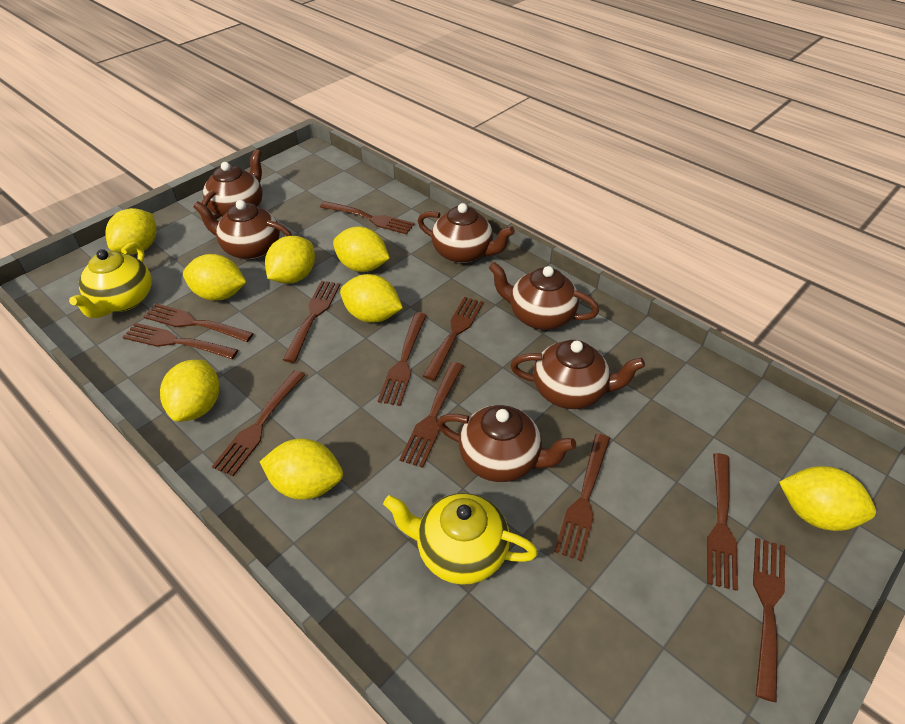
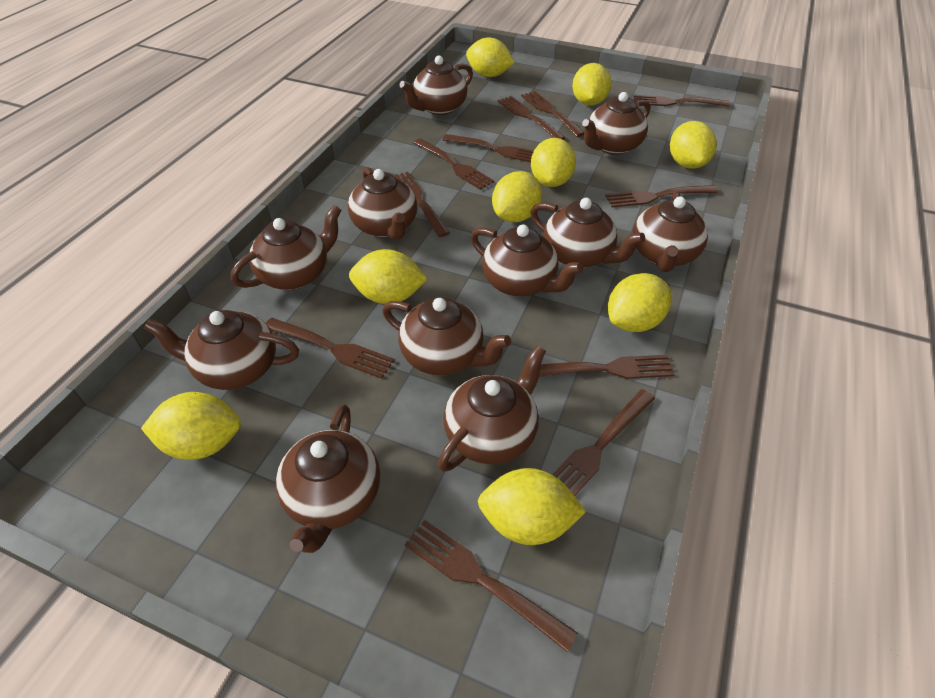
brown teapot: [193,200,292,260] [202,149,263,219] [418,203,515,263] [437,405,576,482] [489,262,599,330] [510,340,645,409] = 6 -> [144,310,299,390] [231,205,342,290] [276,404,380,553] [348,167,417,240] [382,297,511,376] [400,55,473,115] [438,346,546,472] [471,224,583,297] [531,198,645,268] [582,92,650,155] [632,191,708,272] = 11
yellow lemon: [105,208,157,255] [160,360,219,422] [183,254,246,301] [260,439,343,500] [265,236,315,284] [333,226,390,272] [340,274,403,323] [779,466,876,531] = 8 -> [141,392,241,460] [349,249,427,304] [466,37,514,77] [478,468,586,545] [492,171,542,222] [531,138,576,187] [572,63,611,106] [608,273,671,332] [670,121,716,169] = 9
yellow teapot: [69,242,152,318] [383,493,538,585] = 2 -> none = 0

